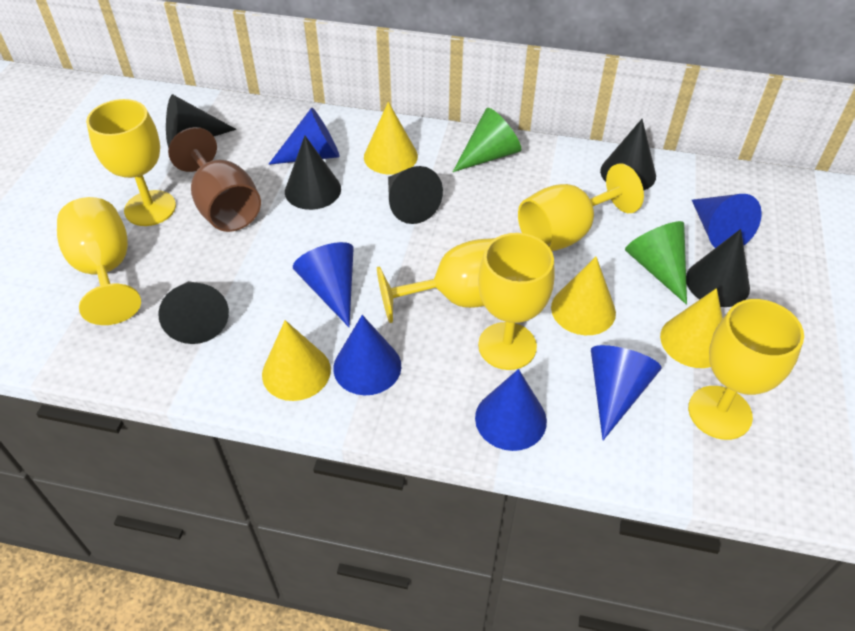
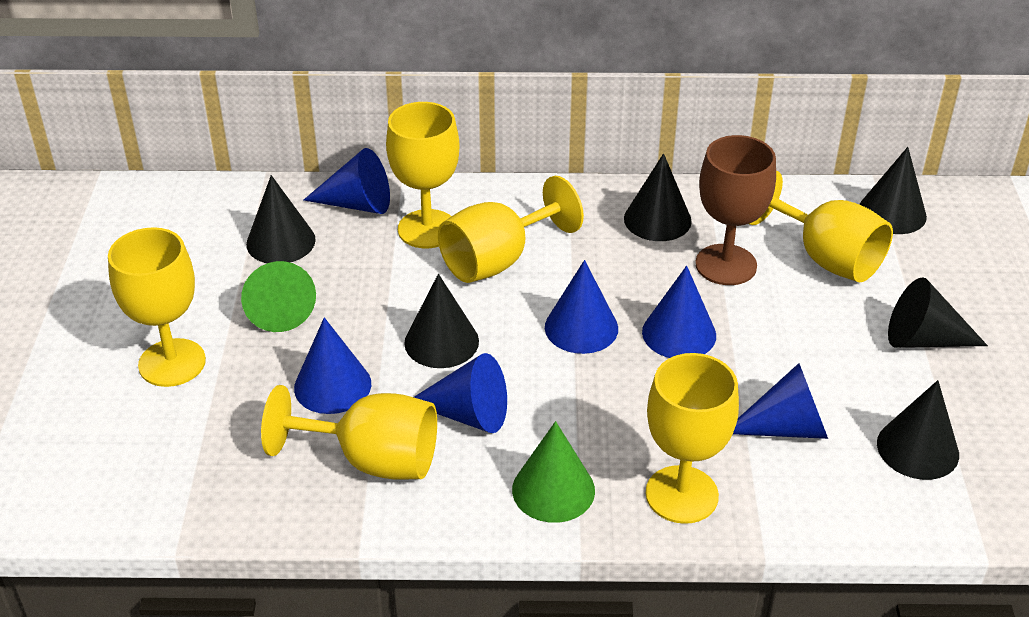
yellow cone: [262,320,331,401] [364,102,418,174] [551,257,616,335] [660,288,723,368] = 4 -> none = 0

